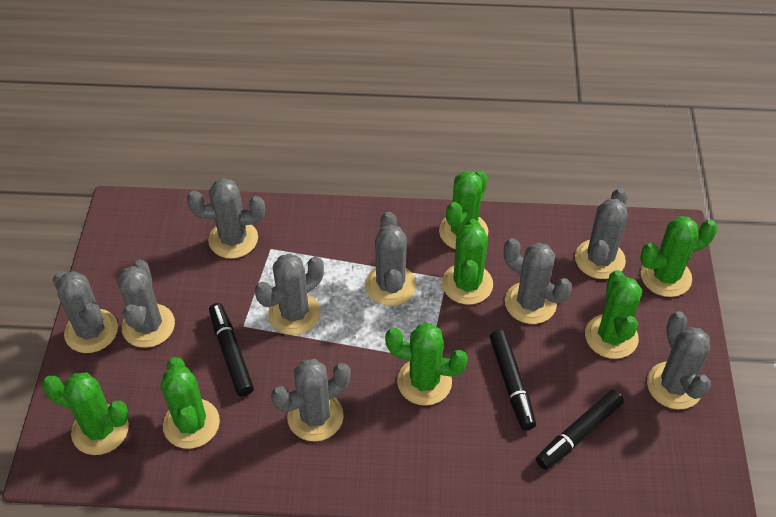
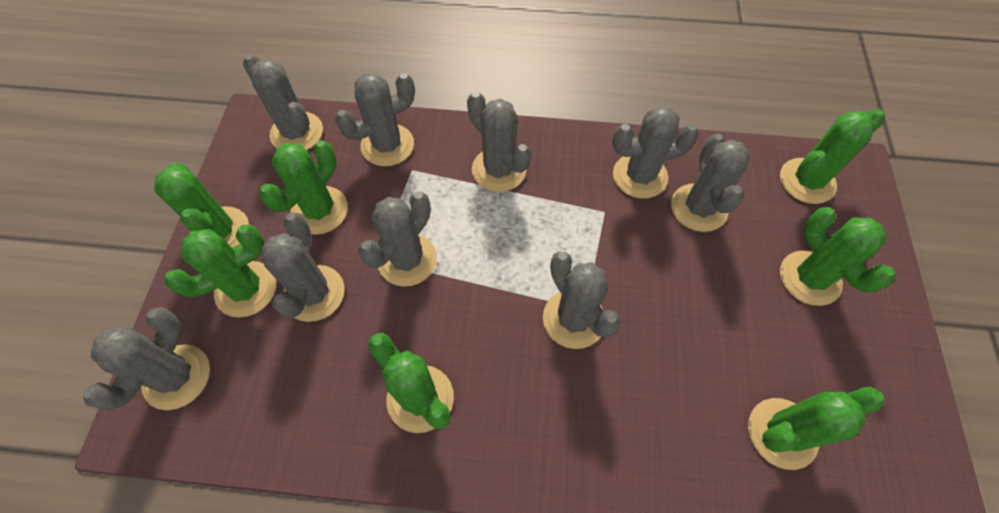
black marker: [209,303,254,396] [489,330,536,430] [536,390,624,470] = 3 -> none = 0

